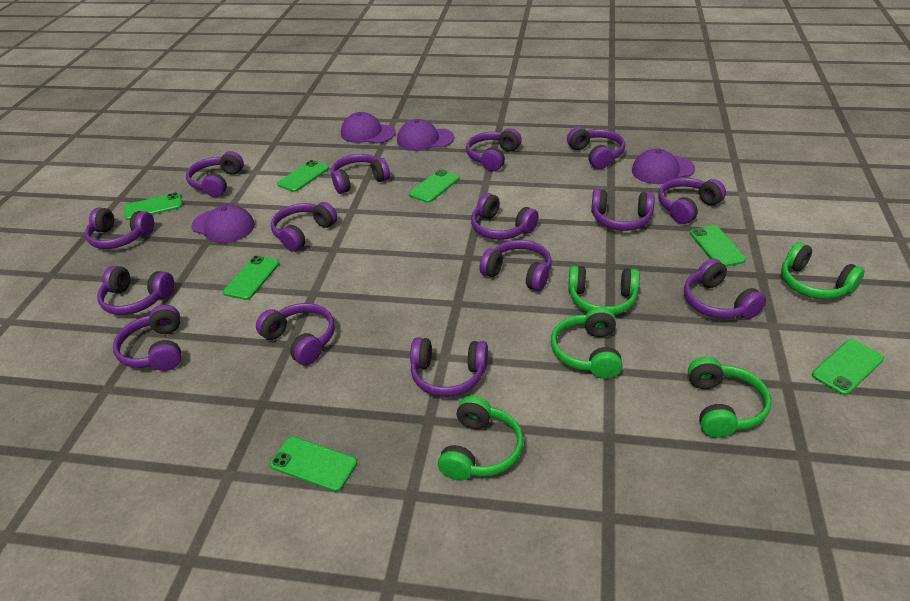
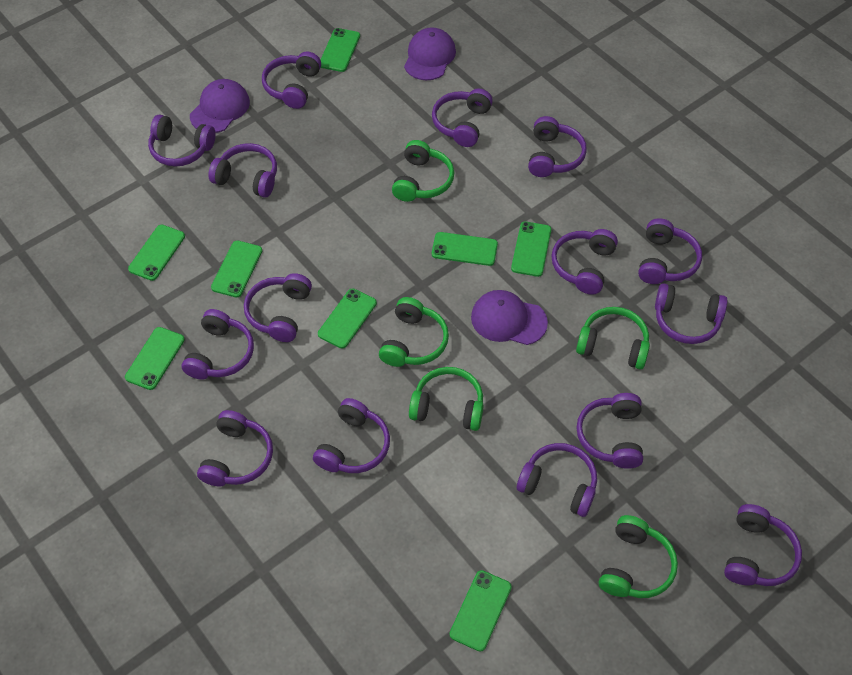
green phone: [124,193,182,220] [223,256,280,300] [270,437,357,492] [277,160,329,192] [409,169,460,203] [690,225,746,267] [812,339,884,395] = 7 -> [125,327,185,390] [128,225,185,281] [211,241,262,297] [318,289,377,348] [321,28,360,72] [432,232,498,266] [450,570,512,652] [511,221,551,277] = 8
purple cap: [191,204,255,243] [341,112,396,144] [397,119,454,151] [632,149,695,184] = 4 -> [190,79,250,133] [404,27,456,80] [471,290,548,345] = 3

